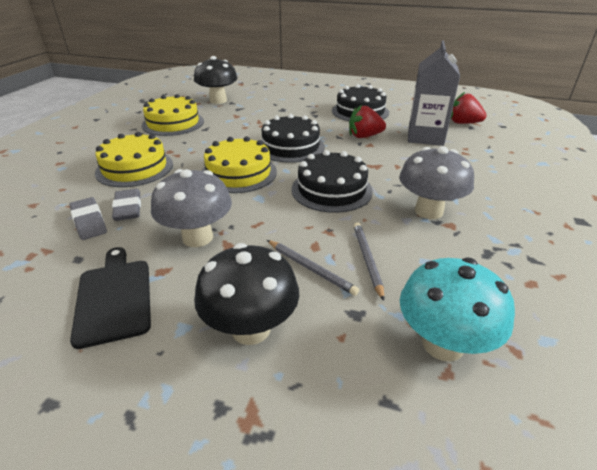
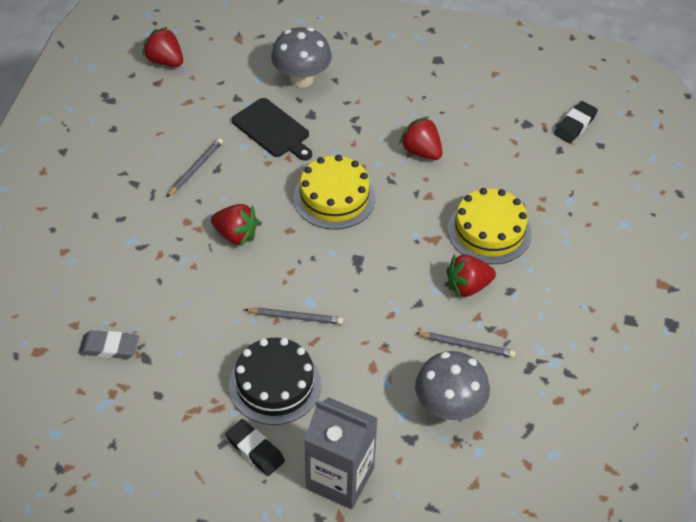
black cake: [261,114,325,163] [292,150,373,213] [332,84,389,121] = 3 -> [229,338,321,425] = 1
black eraser: none = 0 -> [225,419,285,476] [554,101,598,143] = 2
black mushroom: [194,56,238,104] [194,243,299,345] = 2 -> none = 0
grey eraser: [69,197,107,240] [112,189,141,221] = 2 -> [79,331,139,359] = 1
grey pencil: [267,240,359,296] [354,222,384,301] = 2 -> [167,138,223,197] [244,308,343,324] [416,332,516,358] = 3
red strawberry: [349,105,386,138] [450,92,486,124] = 2 -> [142,27,183,67] [211,204,259,247] [399,116,442,160] [446,254,496,298] = 4
turquoise mushroom: [400,258,515,362] = 1 -> none = 0
yellow cake: [95,132,173,187] [142,94,204,136] [202,136,277,193] = 3 -> [294,155,376,229] [448,188,532,264] = 2

